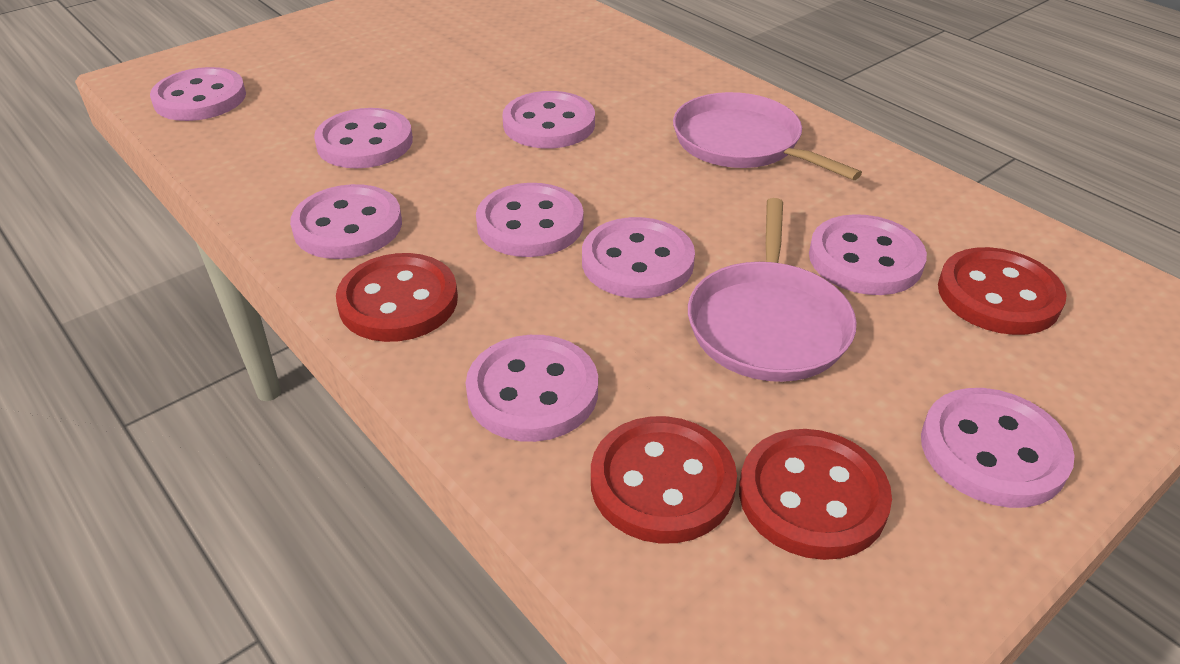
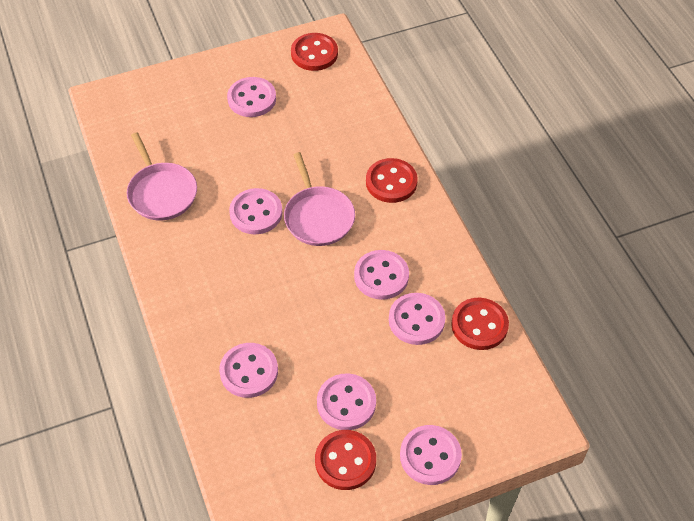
pink button: [150,67,246,121] [290,184,402,259] [314,108,413,168] [466,335,598,442] [476,183,584,257] [502,91,595,148] [582,217,695,298] [809,214,927,295] [921,388,1075,508] = 9 -> [219,343,278,398] [227,77,276,117] [229,188,282,234] [317,373,376,430] [354,250,409,300] [389,293,445,345] [400,425,462,485] = 7

